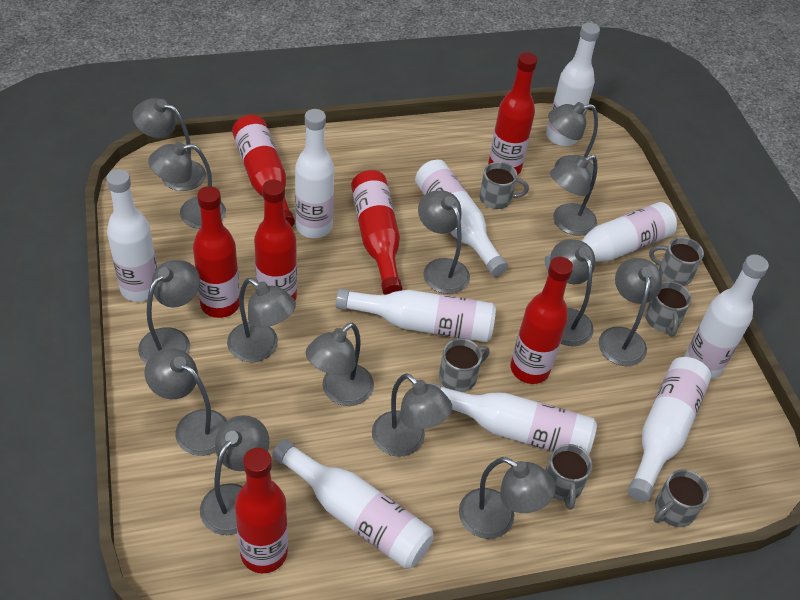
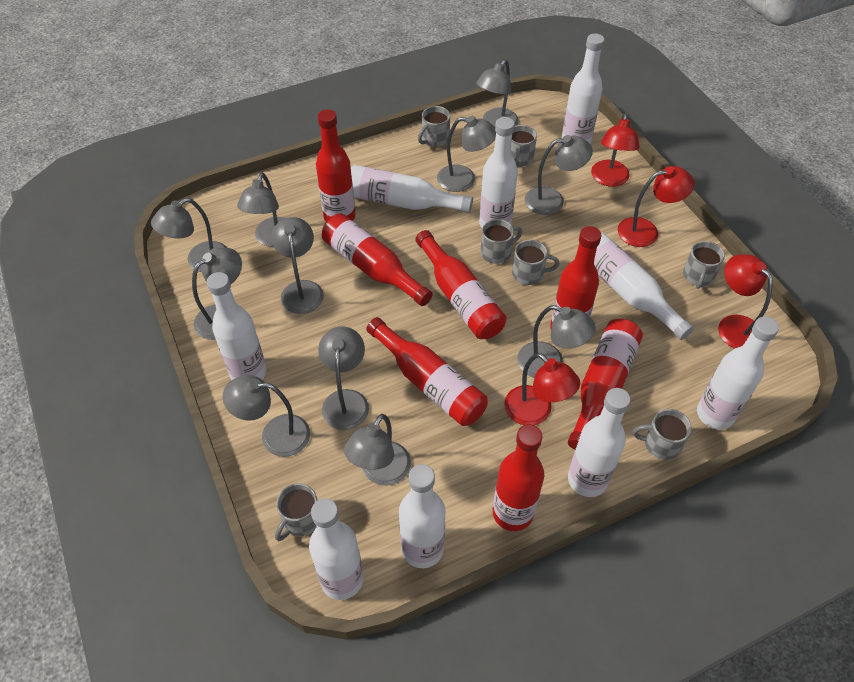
grey lamp: [132,98,206,191] [138,260,200,363] [144,348,227,456] [148,142,226,229] [200,415,269,535] [227,278,296,362] [305,323,374,406] [372,373,452,457] [418,191,470,294] [459,457,556,539] [548,102,598,180] [550,155,598,236] [550,239,595,346] [599,258,662,366] = 14 -> [151,198,227,272] [192,247,242,340] [223,375,310,457] [237,173,285,247] [271,217,324,314] [318,326,369,430] [344,414,411,485] [437,116,496,192] [476,59,519,127] [517,305,596,378] [525,135,593,215] = 11
grey mug: [439,338,490,392] [479,162,529,209] [545,444,592,510] [645,281,692,336] [649,237,704,286] [654,469,709,527] = 6 -> [275,483,318,541] [418,106,450,147] [480,219,522,264] [511,125,537,167] [512,240,560,285] [633,409,692,460] [683,241,725,289] = 7
red lamp: none = 0 -> [504,353,580,425] [591,113,640,187] [618,166,694,247] [718,254,773,349] = 4
white bottle: [106,169,158,302] [272,439,434,569] [295,109,334,238] [336,288,496,342] [415,160,508,276] [430,382,597,454] [545,202,677,269] [546,23,600,146] [628,357,711,502] [684,254,769,379] = 10 -> [207,272,266,380] [309,499,363,600] [351,165,473,213] [399,464,445,568] [479,117,518,228] [562,34,604,144] [568,388,630,497] [594,232,694,340] [697,317,779,430] = 9

